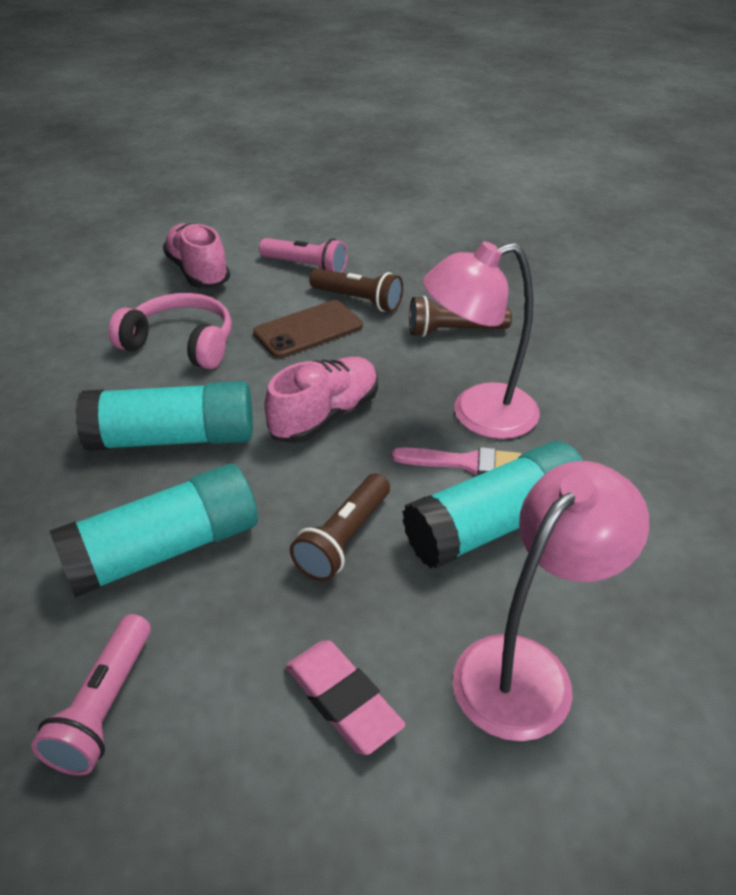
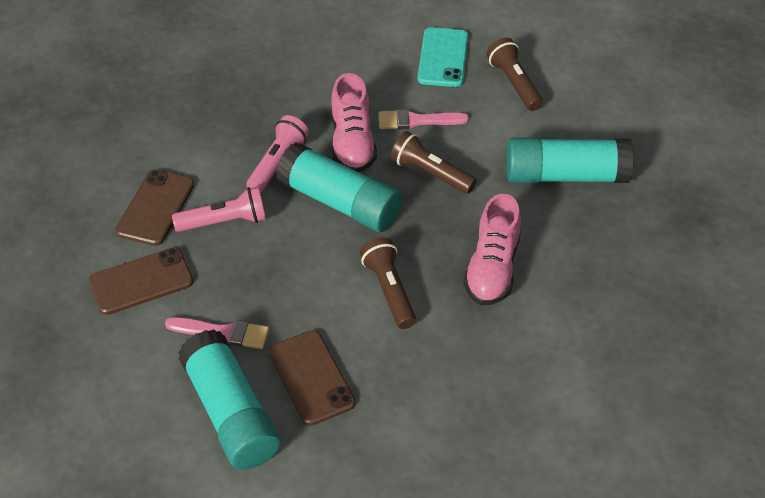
brown phone: [253,300,363,358] = 1 -> [89,247,193,315] [115,170,194,246] [269,330,356,426] = 3
pink brush: [392,447,522,475] = 1 -> [165,317,269,349] [378,109,469,129] = 2
pink eraser: [285,641,405,755] = 1 -> none = 0
pink headphones: [109,293,232,369] = 1 -> none = 0
pink lamp: [423,242,540,439] [453,461,649,741] = 2 -> none = 0
turquoise phone: none = 0 -> [418,27,468,87] = 1

